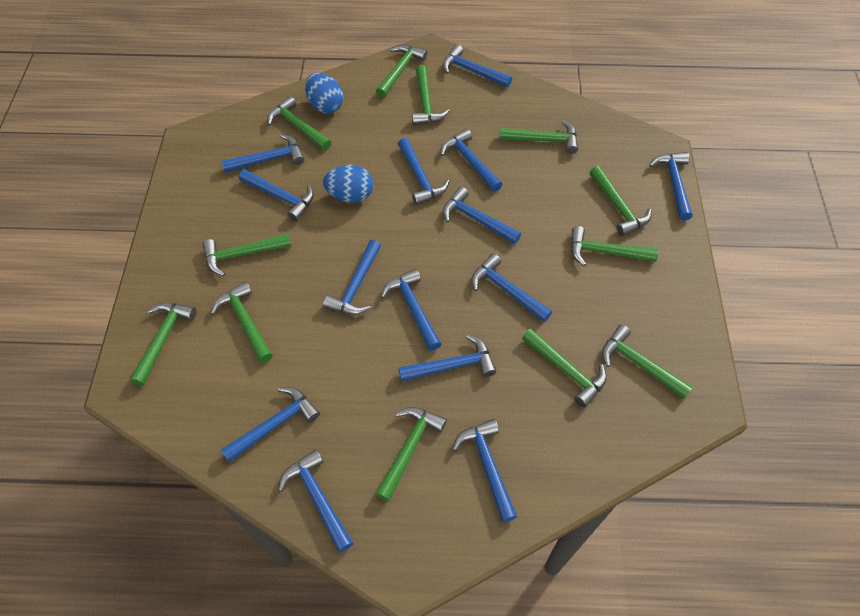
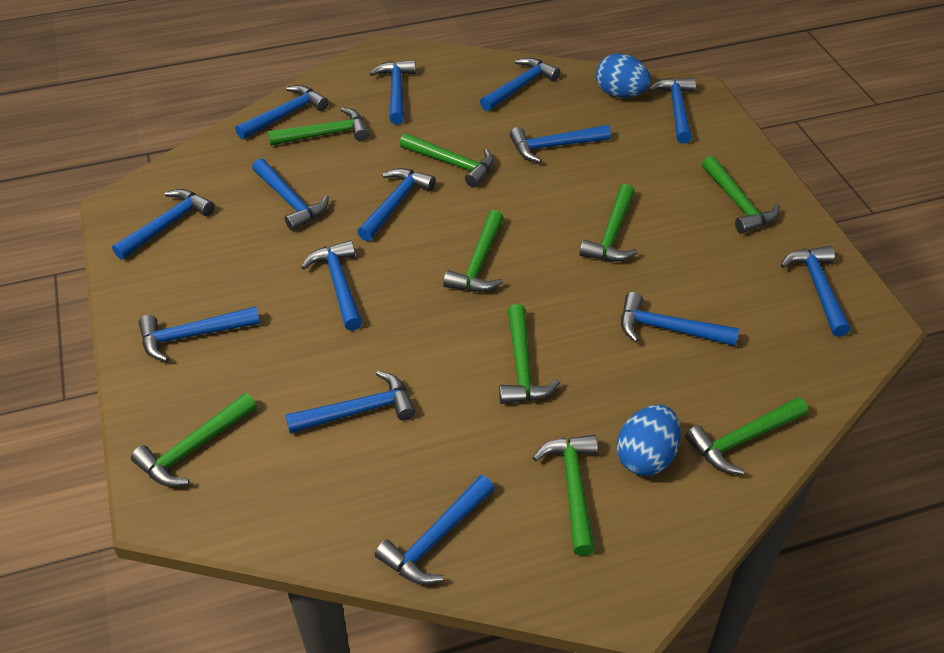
green hammer: [130,303,196,386] [202,233,291,276] [211,281,273,363] [267,96,331,151] [375,407,447,501] [376,45,427,98] [412,65,450,125] [500,120,578,154] [522,329,607,408] [571,226,658,266] [590,166,652,236] [602,324,693,399] = 12 -> [131,393,257,487] [268,107,369,146] [399,133,494,188] [443,210,504,292] [499,304,561,404] [533,435,598,556] [579,184,638,262] [685,397,808,474] [702,156,780,234] = 9

